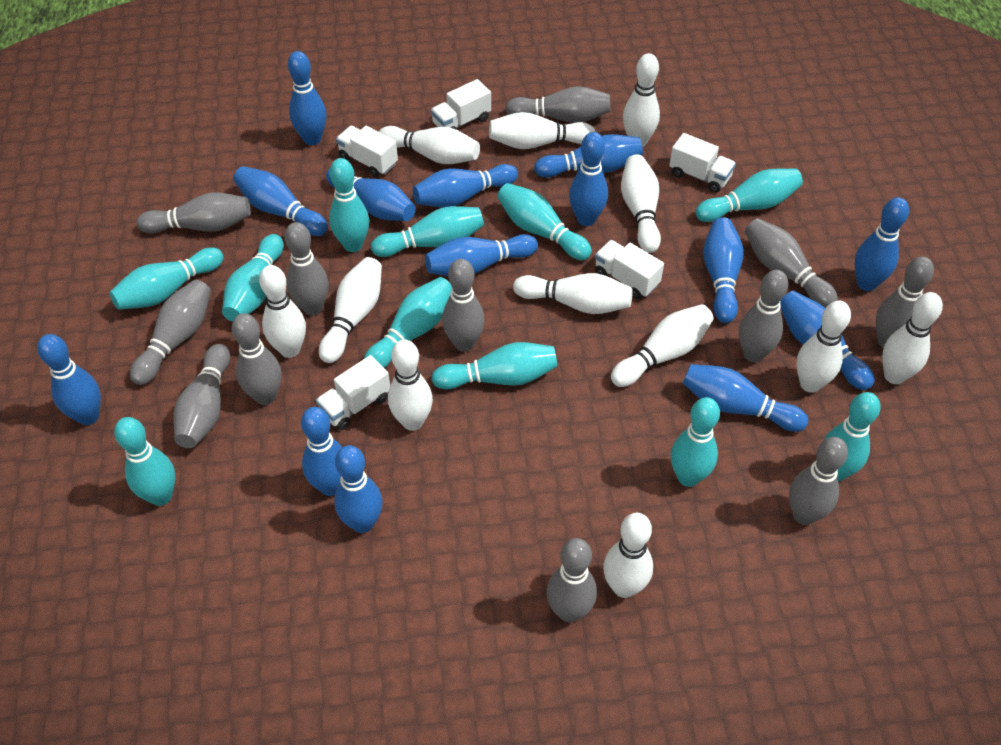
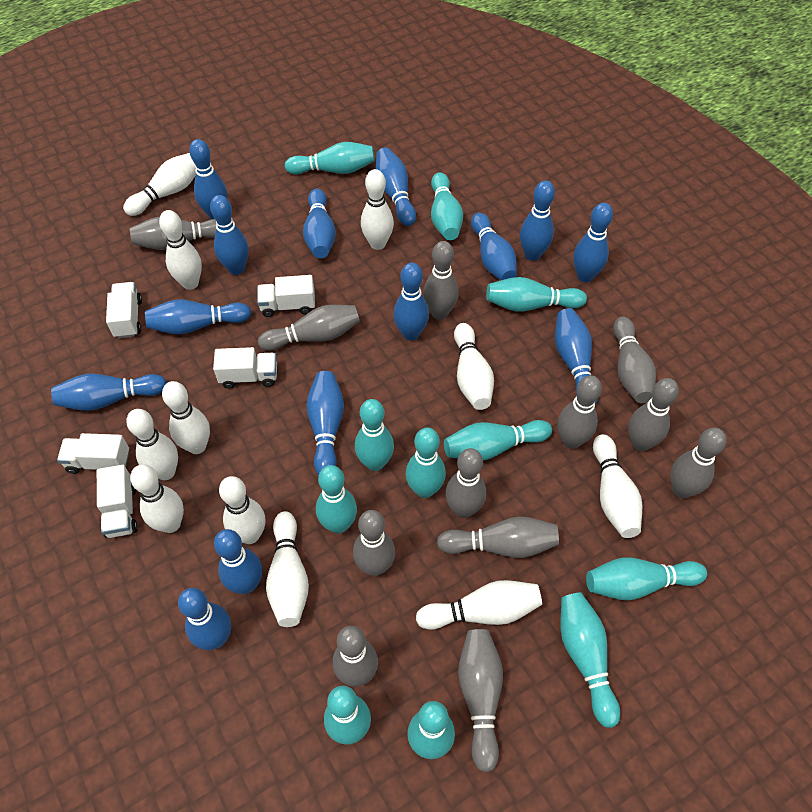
white bowling pin: [259,265,306,358] [319,257,382,363] [379,126,480,164] [388,340,433,431] [489,112,595,149] [513,273,633,314] [603,513,653,598] [611,304,714,387] [621,154,661,253] [623,53,660,147] [796,301,851,393] [882,292,943,384] = 12 -> [123,153,196,216] [126,409,178,480] [130,464,184,533] [159,210,202,290] [162,381,210,454] [219,476,265,544] [266,511,309,627] [361,169,394,250] [416,580,542,630] [454,323,494,410] [593,434,642,538] = 11

